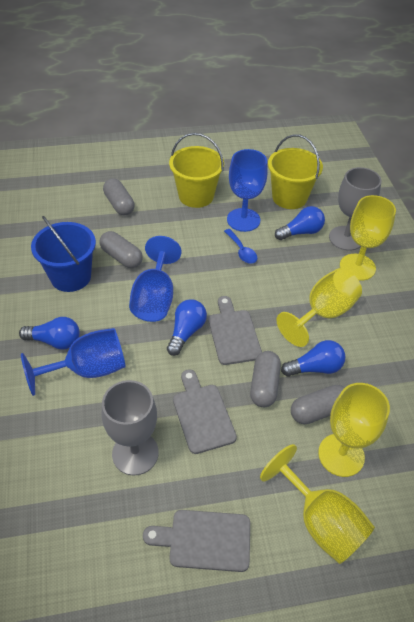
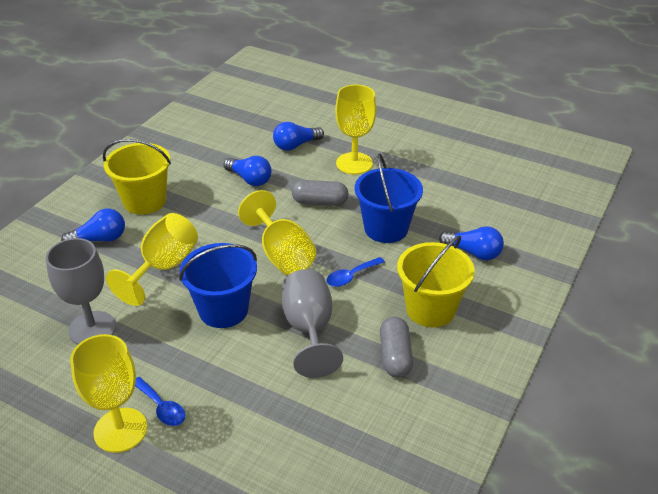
blue bucket: [31,216,96,292] = 1 -> [179,243,257,328] [355,153,423,243] = 2
blue goblet: [21,328,126,396] [129,236,181,322] [227,149,268,232] = 3 -> none = 0
blue spoon: [224,229,257,264] = 1 -> [135,377,185,426] [326,257,385,287] = 2
grey capsule: [100,231,143,268] [103,178,135,216] [250,351,281,407] [291,385,345,424] = 4 -> [292,180,349,206] [380,317,413,378] = 2
grey cutting board: [143,510,250,572] [173,369,237,454] [208,296,262,365] = 3 -> none = 0

